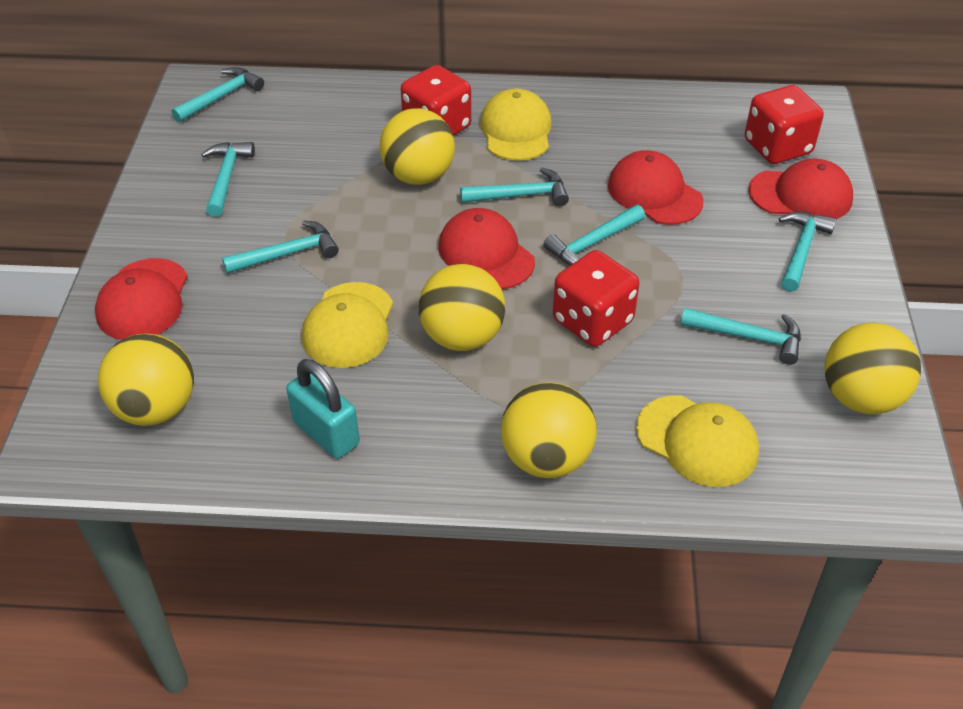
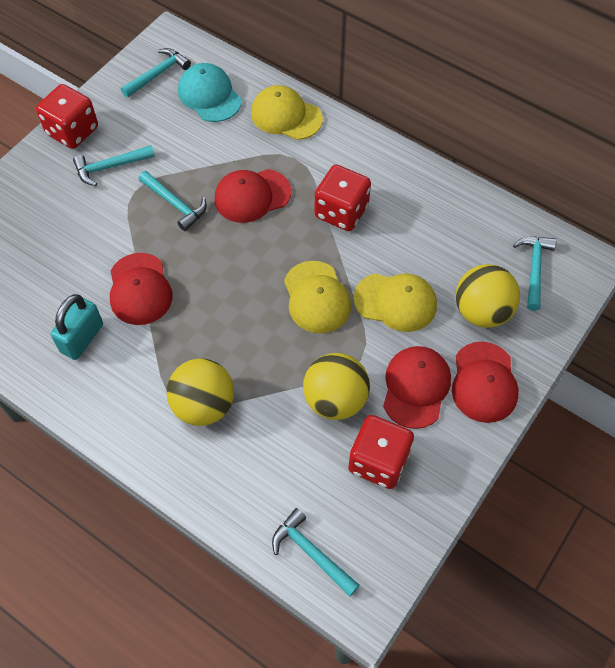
turquoise cap: none = 0 -> [178,63,242,122] = 1
turquoise hammer: [172,67,264,122] [201,142,255,217] [222,220,339,274] [460,168,569,206] [543,205,645,265] [681,308,801,365] [779,212,837,292] = 7 -> [73,145,155,186] [121,48,191,98] [139,171,207,231] [272,508,360,597] [513,237,556,311] = 5
yellow ball: [98,333,194,426] [380,108,455,185] [419,264,505,351] [501,382,597,478] [824,323,921,414] = 5 -> [167,359,234,426] [303,353,370,420] [455,264,520,328] = 3

